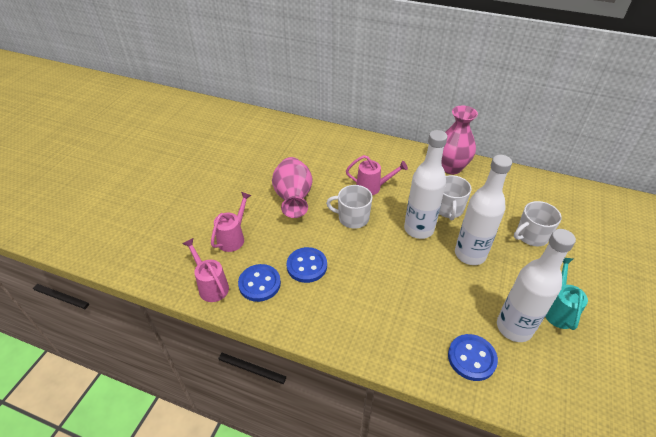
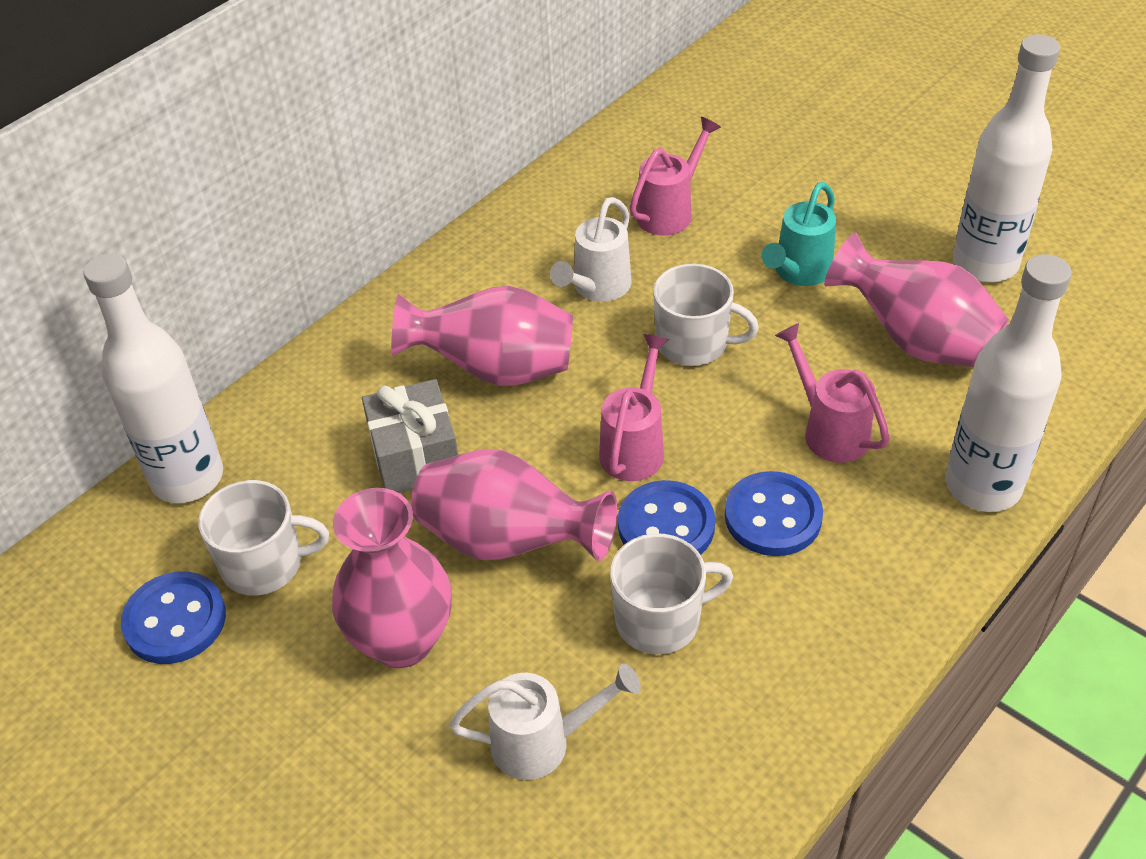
grey gift: none = 0 -> [362,379,458,493] = 1
pink vase: [272,157,313,218] [441,106,478,174] = 2 -> [332,488,452,668] [391,286,573,386] [411,449,617,561] [824,233,1009,367] = 4
white watering can: none = 0 -> [449,664,641,780] [550,197,632,302] = 2

